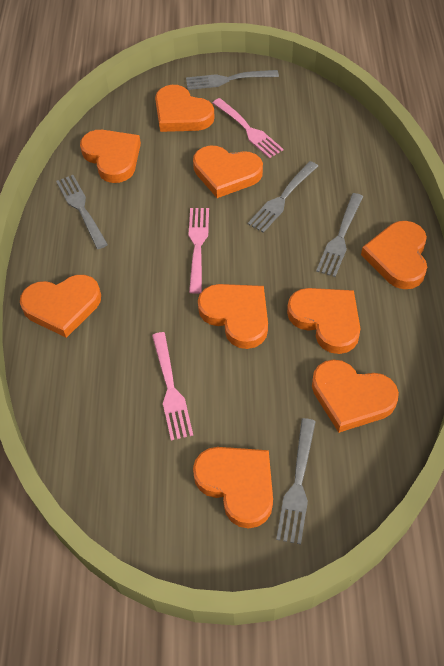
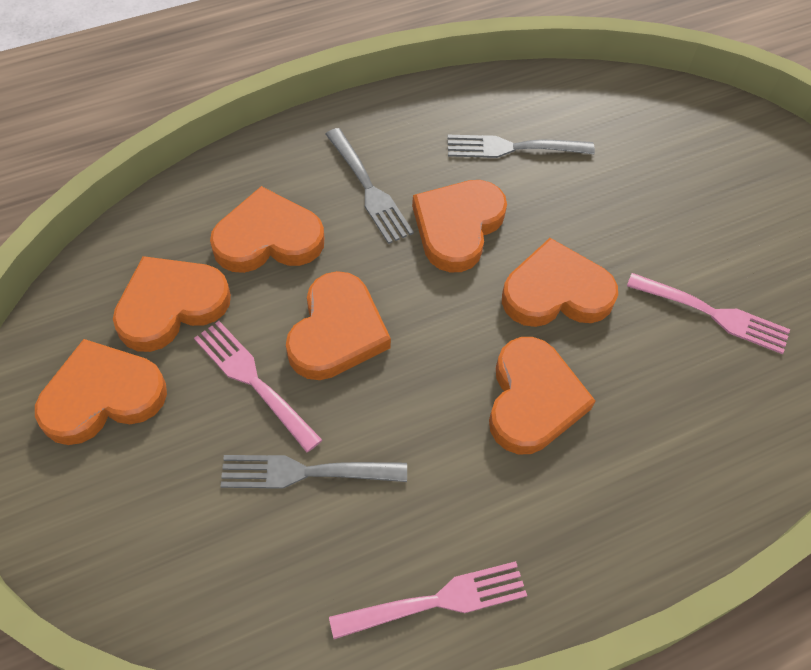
grey fork: [56,175,108,249] [186,70,279,90] [248,161,318,233] [276,418,316,545] [316,193,363,277] = 5 -> [220,455,407,489] [326,128,414,244] [448,135,595,158] = 3
orange heart: [20,275,101,338] [80,130,141,183] [155,85,215,132] [193,146,263,198] [193,447,273,528] [198,284,268,349] [287,288,360,354] [312,359,399,433] [361,221,427,289] = 9 -> [35,339,167,445] [113,256,231,352] [210,186,324,273] [286,271,391,380] [412,180,507,273] [489,337,595,454] [502,238,618,327] = 7

